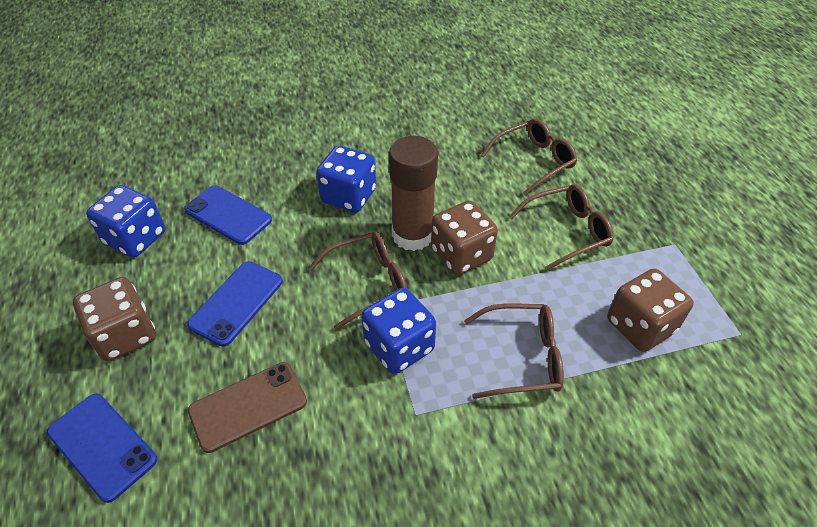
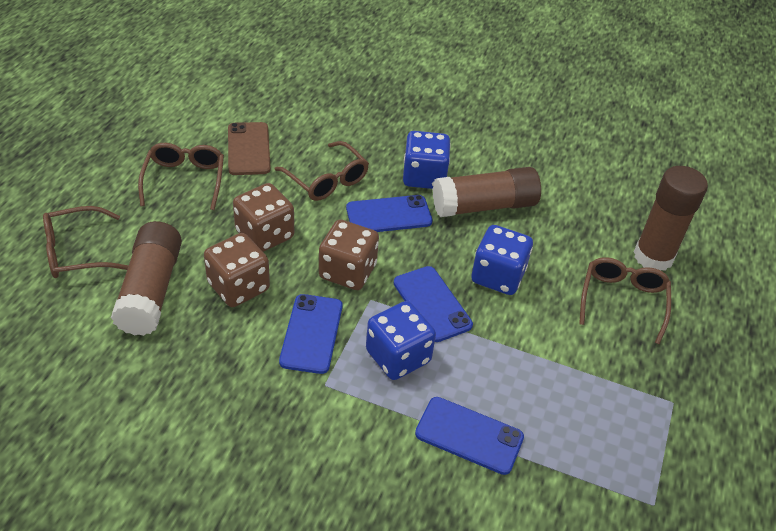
blue phone: [47,393,157,503] [184,185,272,245] [187,261,283,347] = 3 -> [279,294,343,374] [346,195,433,232] [393,266,473,342] [415,397,524,475] = 4
brown glue stick: [389,136,438,251] = 1 -> [111,221,182,336] [433,167,541,217] [634,166,708,271] = 3

